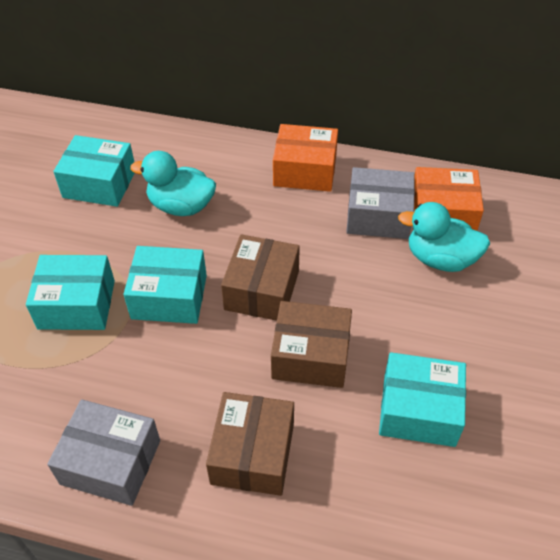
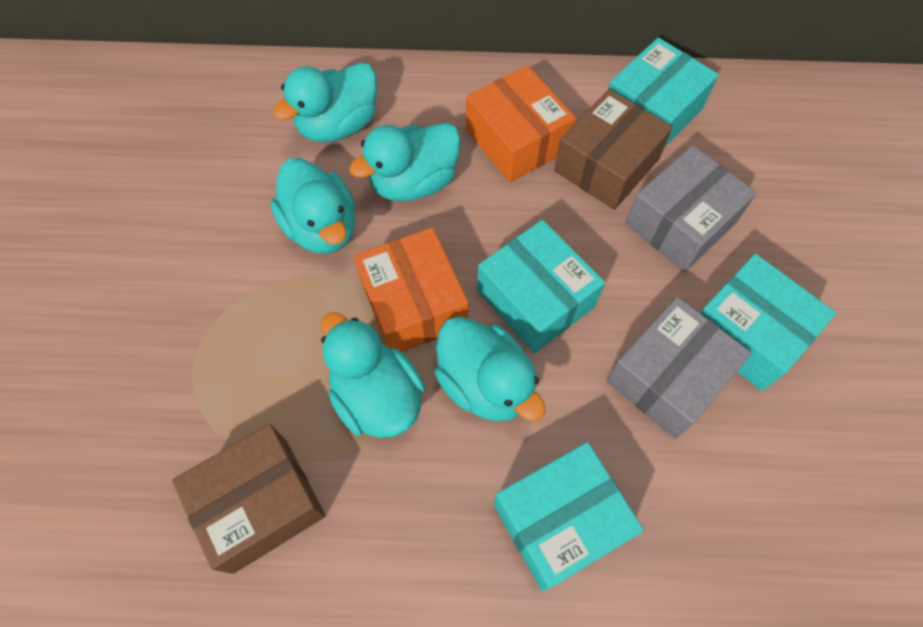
brown box: [206,392,294,496] [221,234,300,321] [271,301,352,388] = 3 -> [172,424,326,574] [554,89,673,210] = 2
turquoise duck: [130,151,216,216] [398,202,490,272] = 2 -> [270,158,355,254] [273,62,377,142] [321,312,425,438] [349,123,461,201] [434,317,546,421] = 5

